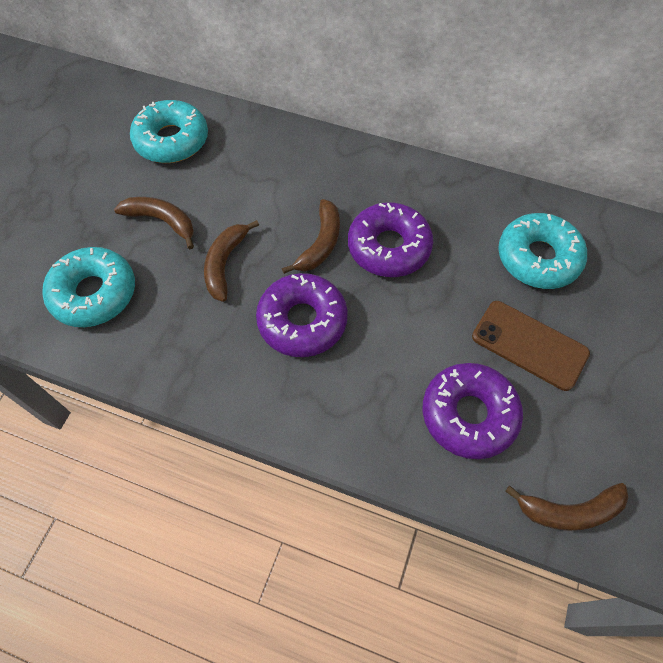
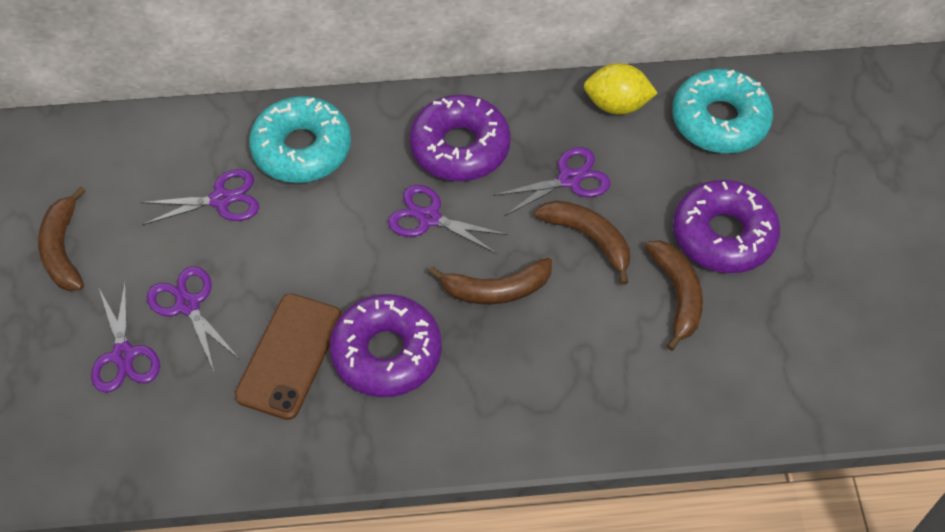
purple scissors: none = 0 -> [91,280,160,393] [140,169,259,225] [147,266,239,371] [388,185,508,255] [493,147,610,216] = 5
turquoise donut: [42,247,135,327] [130,100,208,163] [498,213,587,289] = 3 -> [249,96,351,183] [672,69,773,153] = 2
yellow lemon: none = 0 -> [584,63,657,115] = 1

